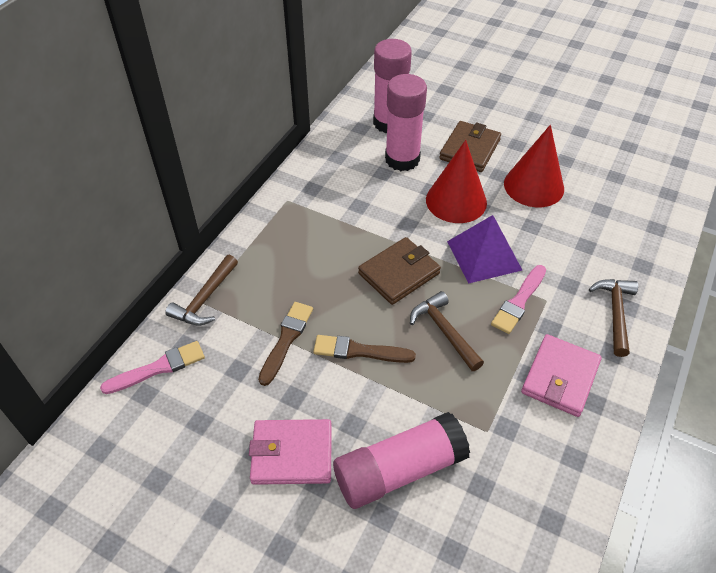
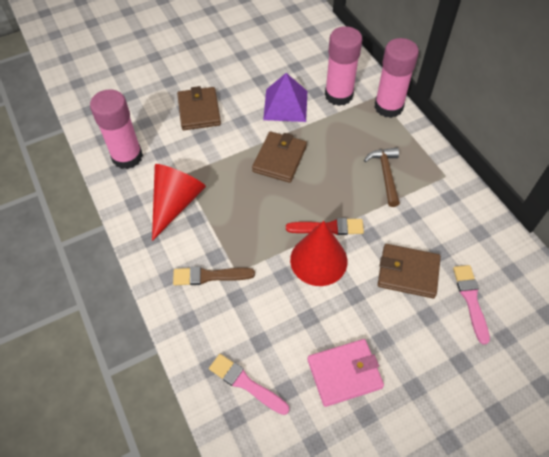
brown brush: [258,302,313,386] [313,335,416,363] = 2 -> [173,266,255,285] = 1
brown hammer: [165,255,238,326] [410,291,484,371] [589,279,638,357] = 3 -> [364,148,400,207] = 1
brown wallet: [358,237,441,305] [439,121,501,172] = 2 -> [177,86,221,130] [252,131,307,183] [378,244,441,298] = 3
pink wallet: [249,419,332,485] [521,334,602,417] = 2 -> [308,339,384,407] = 1
red brush: none = 0 -> [286,218,364,235] = 1

